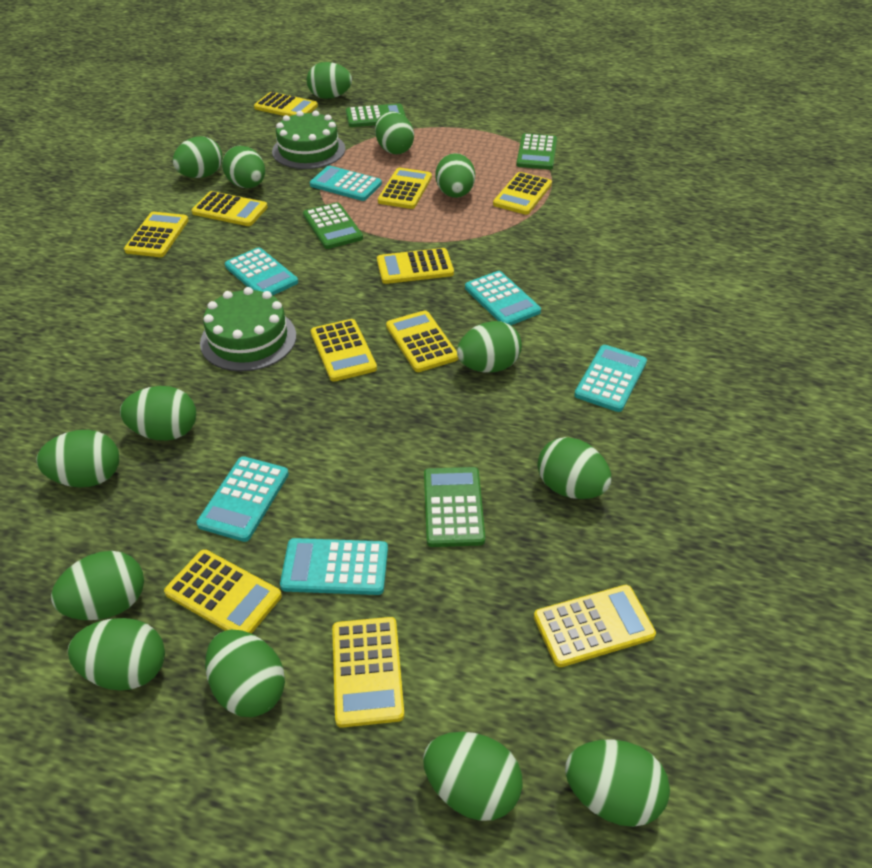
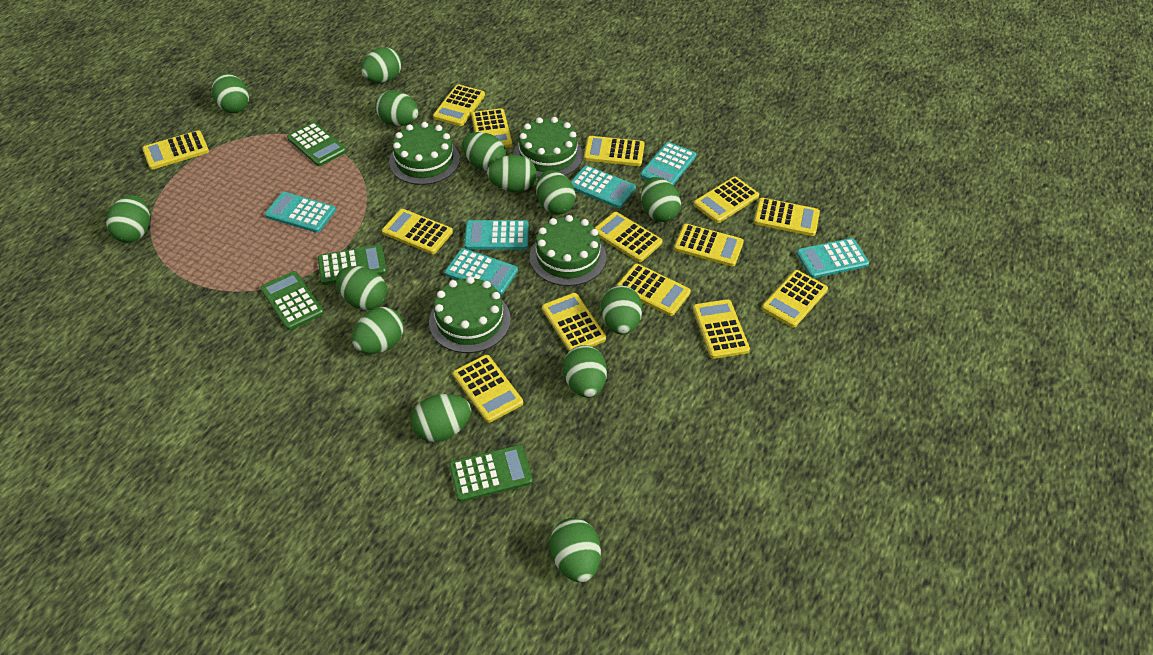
green cake: [200,287,296,371] [272,110,345,169] = 2 -> [389,122,460,185] [429,276,511,353] [513,117,583,178] [530,215,606,286] = 4
yellow calculator: [124,212,189,257] [164,549,282,633] [191,191,268,226] [254,92,318,116] [311,319,377,381] [332,617,404,728] [377,248,454,284] [378,168,432,209] [386,310,459,372] [493,172,552,215] [534,585,656,667] = 11 -> [142,130,209,170] [382,209,453,254] [433,84,485,126] [453,355,523,423] [471,108,512,148] [542,293,606,351] [584,136,645,166] [595,212,662,262] [617,264,691,316] [674,224,744,267] [693,299,750,359] [694,177,759,223] [754,198,820,236] [762,270,828,328] = 14

